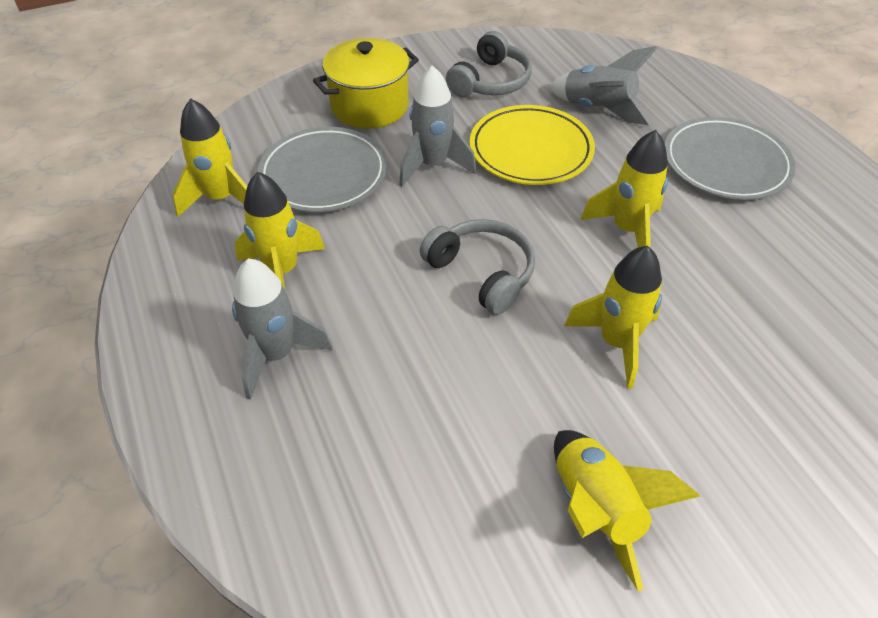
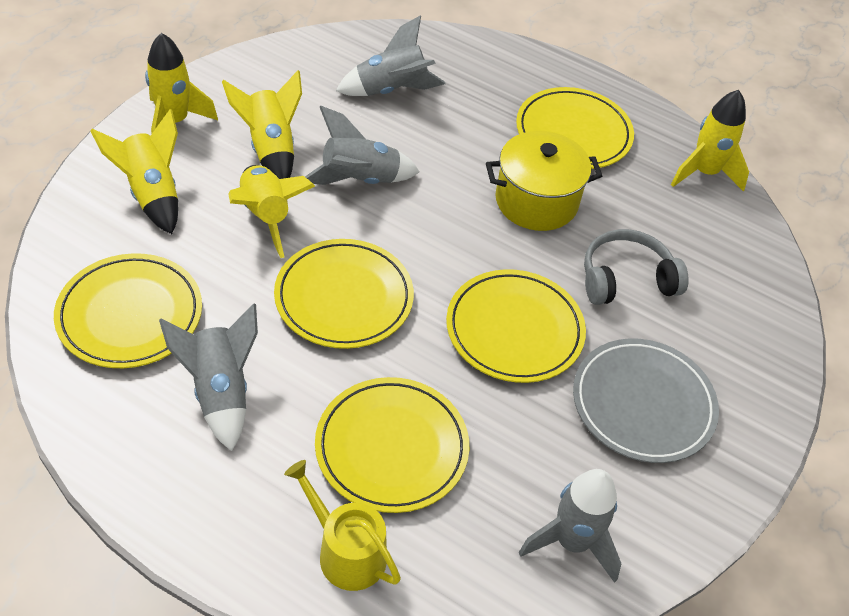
grey headphones: [420,219,535,315] [446,31,532,97] = 2 -> [584,229,689,305] = 1
grey plate: [257,127,387,212] [665,117,796,200] = 2 -> [573,338,719,463] = 1
grey rocket: [232,258,333,400] [399,65,476,187] [549,46,657,125] = 3 -> [159,304,258,451] [305,106,419,185] [336,15,445,96] [519,469,622,583] = 4
yellow plate: [470,105,595,185] = 1 -> [54,253,202,368] [274,239,414,349] [315,377,469,513] [446,269,586,383] [516,87,634,169] = 5
yellow watering can: none = 0 -> [284,460,401,591] = 1

